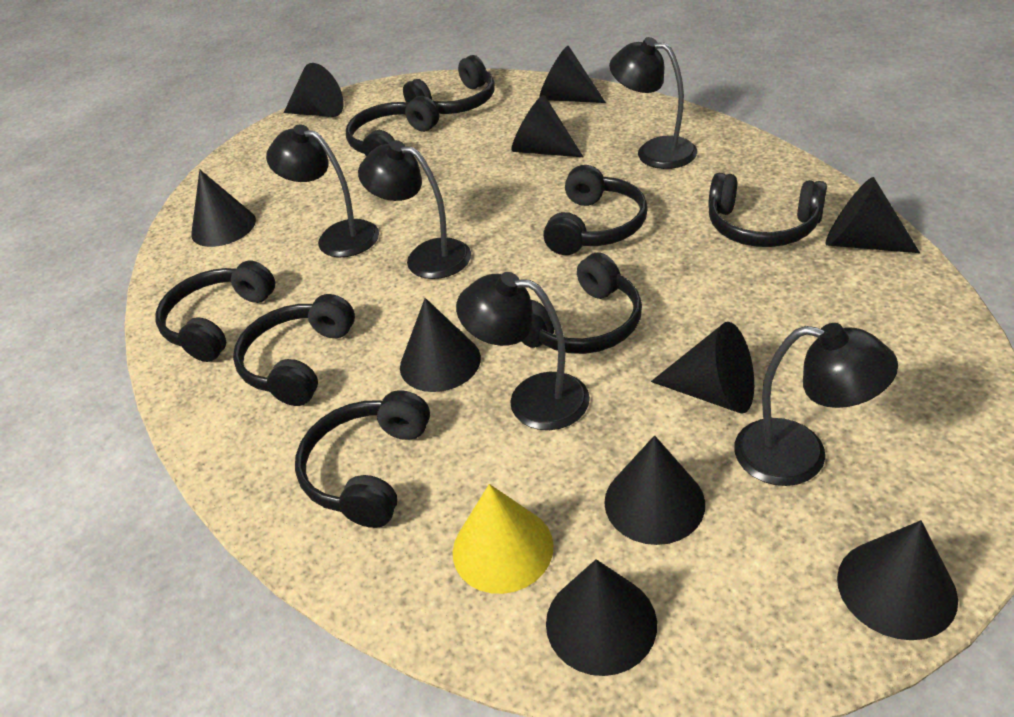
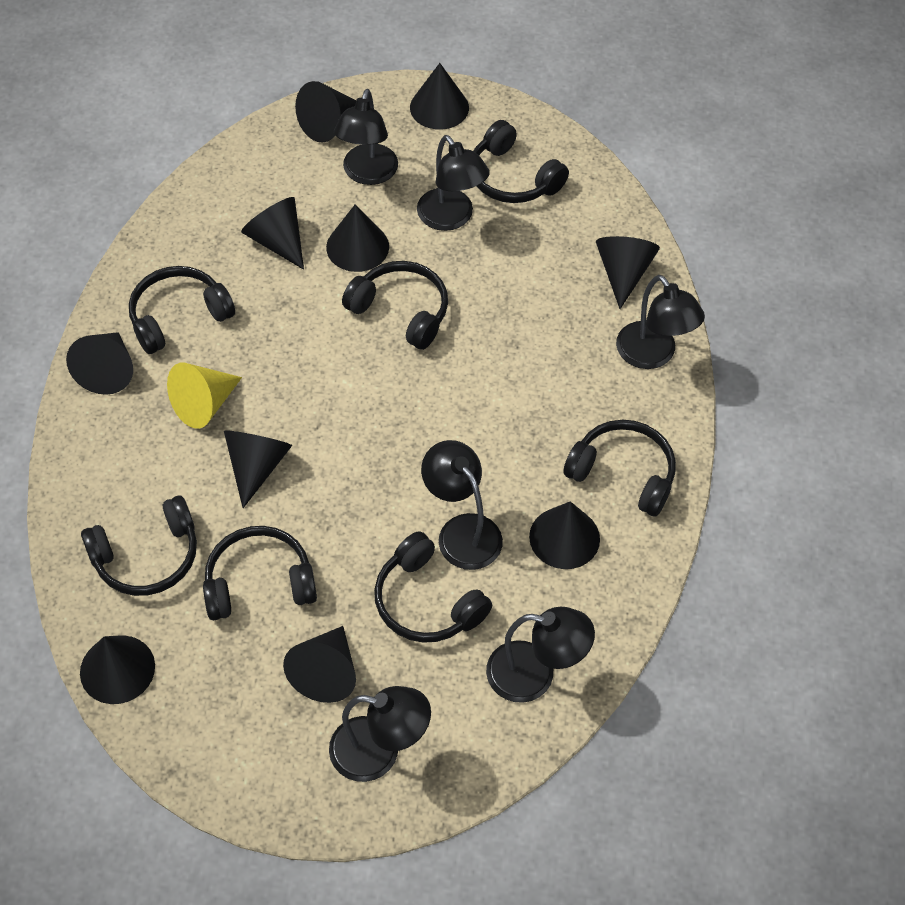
black headphones: [155,261,275,362] [233,294,355,406] [295,390,430,528] [346,96,439,156] [403,55,495,114] [521,252,642,354] [543,165,647,255] [708,173,827,247] = 8 -> [81,496,197,596] [129,266,235,354] [203,526,317,620] [342,261,448,350] [374,531,492,643] [474,120,569,203] [563,420,676,516] = 7
black lamp: [266,125,379,257] [358,140,471,279] [456,272,590,430] [609,37,697,169] [734,323,898,486] = 5 -> [329,686,431,782] [334,89,398,185] [417,135,490,231] [421,440,503,570] [486,607,595,703] [616,275,705,369] = 6

